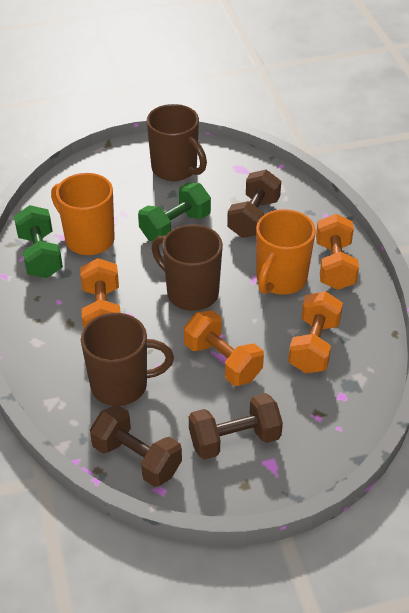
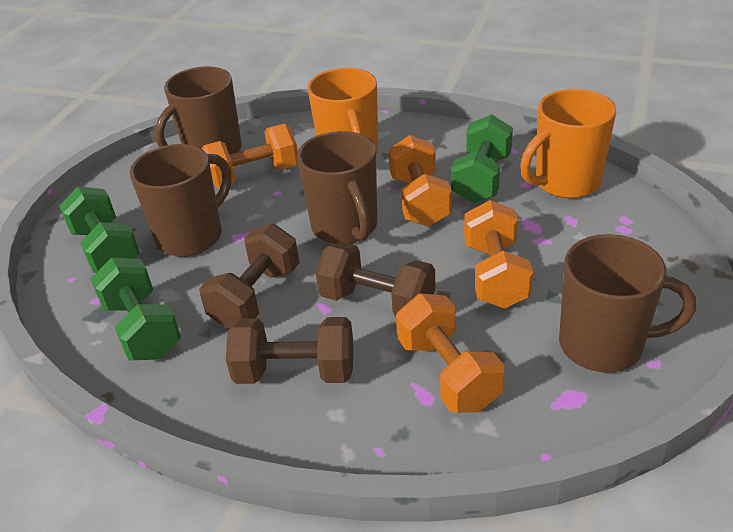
brown mug: [81,313,174,406] [147,104,207,181] [152,224,223,311] = 3 -> [130,144,232,257] [155,66,242,155] [297,131,377,244] [559,234,696,373] = 4
green dumbbell: [14,205,63,278] [138,183,211,241] = 2 -> [59,187,140,273] [91,258,181,360] [451,114,513,203] = 3

